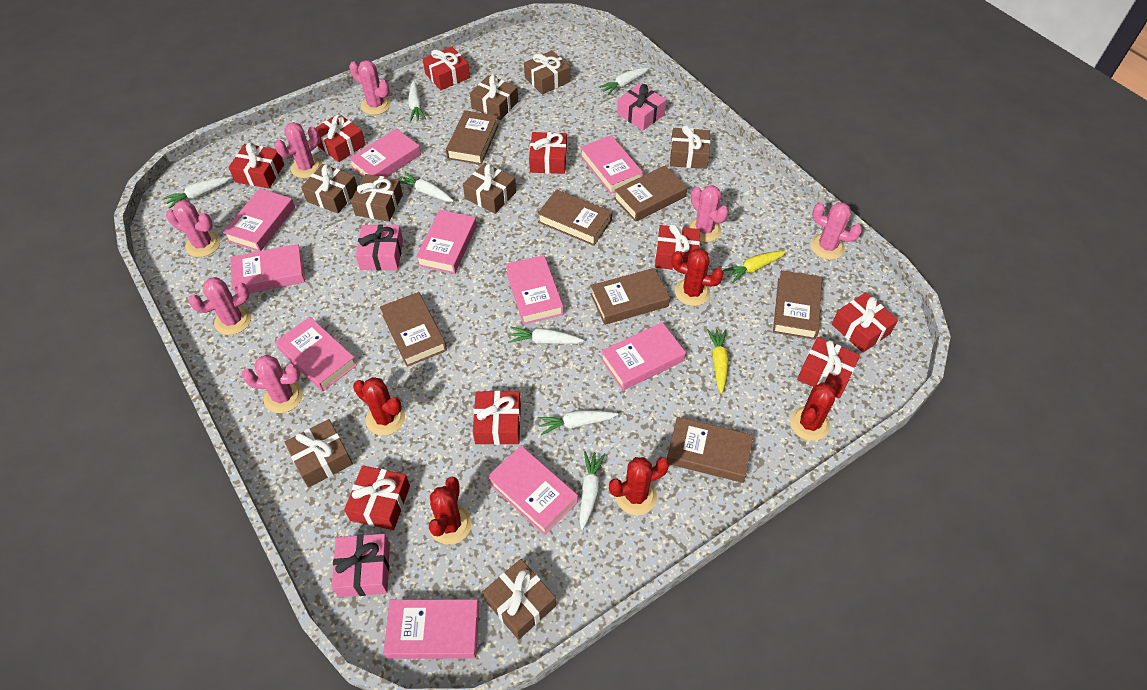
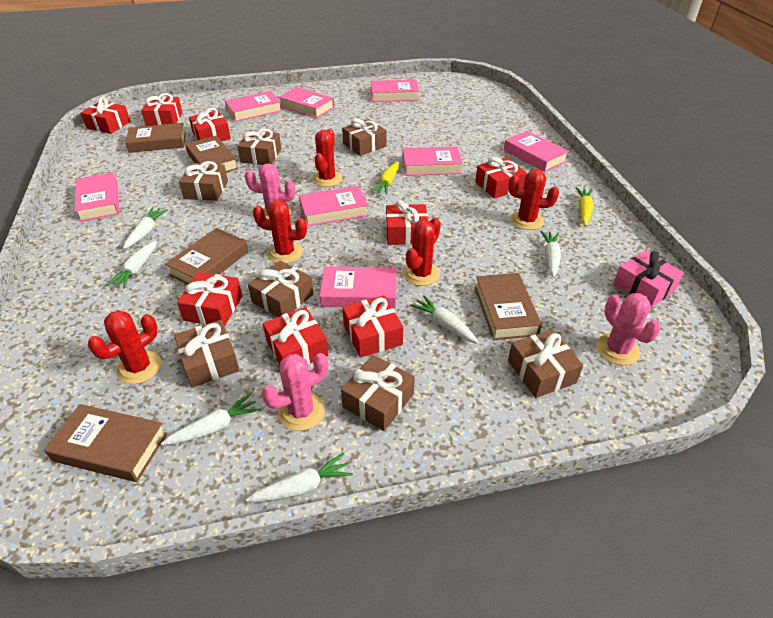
brown book: [380,292,447,367] [446,110,499,165] [537,189,612,246] [590,268,670,325] [614,166,687,222] [667,417,753,483] [773,270,822,340] = 7 -> [44,404,167,482] [125,123,186,153] [165,228,248,284] [185,136,238,172] [475,273,542,340] = 5
brown gift: [285,419,353,488] [301,164,357,214] [351,174,403,222] [463,163,516,214] [470,75,518,120] [483,559,556,640] [524,50,570,95] [670,125,710,169] = 8 -> [174,320,240,388] [179,161,228,201] [237,129,281,165] [248,261,313,317] [341,355,415,431] [342,119,387,156] [508,330,583,398] = 7
pink book: [223,188,295,251] [230,244,305,294] [275,317,357,392] [349,128,421,177] [383,599,479,659] [416,210,477,274] [487,446,578,535] [505,255,563,324] [580,135,643,194] [601,322,686,391] = 10 -> [75,172,120,222] [225,91,282,122] [278,87,334,118] [299,186,369,226] [320,266,397,308] [371,80,419,102] [402,147,463,176] [504,131,569,172] = 8
pink cactus: [166,200,220,257] [188,277,251,335] [241,355,303,413] [275,122,323,178] [349,60,391,115] [688,185,728,242] [810,202,862,260] = 7 -> [245,163,295,219] [262,353,329,431] [596,293,661,365] = 3
pink gift: [331,534,390,597] [355,224,403,270] [617,84,666,130] = 3 -> [613,250,684,308] = 1
red gift: [228,142,284,188] [316,113,366,162] [344,465,410,530] [423,47,470,90] [473,391,521,445] [529,132,567,174] [655,224,700,270] [797,337,860,399] [832,292,898,353] = 9 -> [81,97,131,134] [141,93,183,126] [177,272,242,326] [189,108,231,141] [263,307,328,364] [342,295,403,358] [386,200,428,245] [475,157,527,199] = 8
white carrot: [163,177,231,209] [400,172,454,202] [408,81,426,122] [508,327,584,344] [538,410,618,435] [579,451,606,530] [599,67,649,95] = 7 -> [106,241,157,289] [123,207,168,249] [161,393,260,445] [246,453,353,502] [410,295,479,344] [540,231,561,278] = 6

